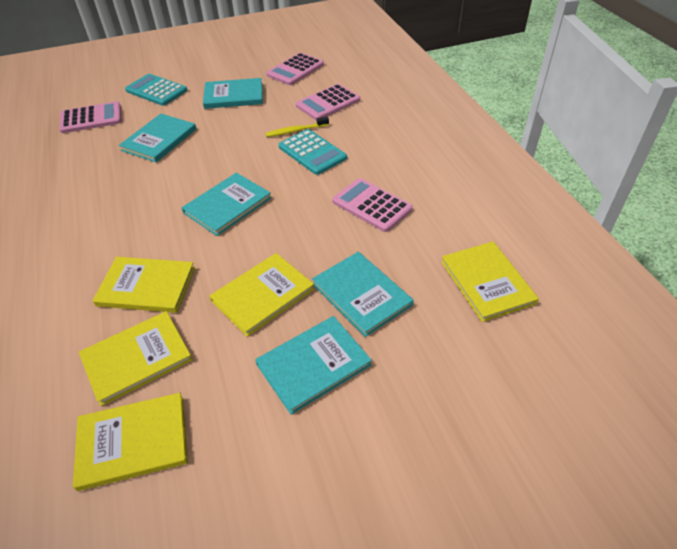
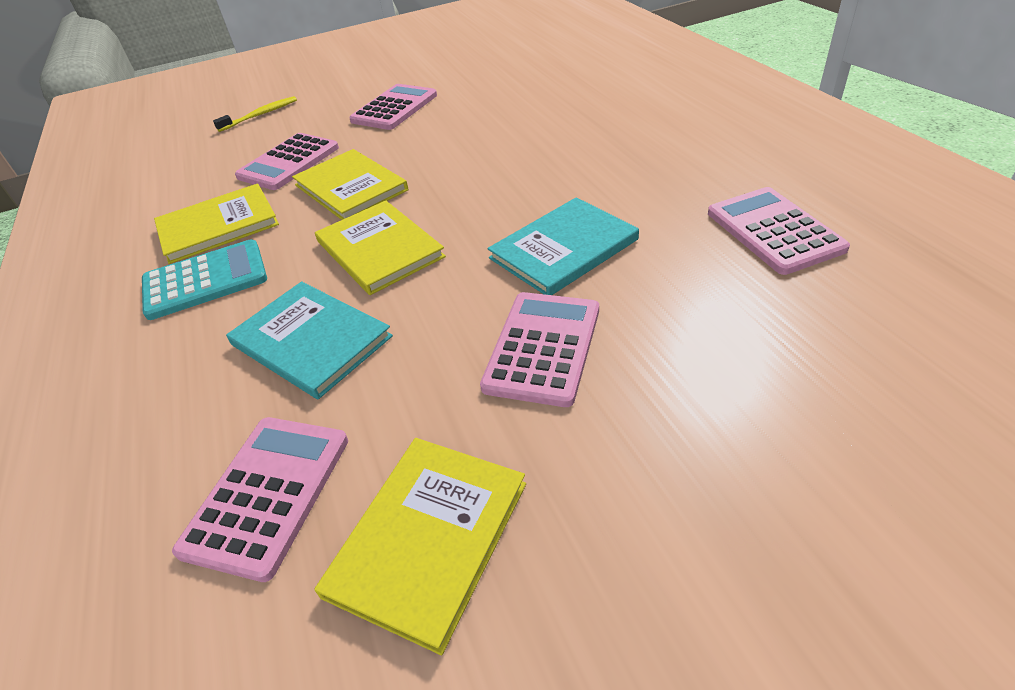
pink calculator: [59,101,121,133] [266,53,324,85] [296,84,360,120] [332,178,413,232] = 4 -> [172,417,348,582] [235,133,339,190] [349,84,437,130] [480,292,599,407] [708,187,850,275] = 5
turquoise book: [119,113,196,162] [182,173,271,236] [203,78,263,109] [255,316,372,415] [312,252,413,337] = 5 -> [226,281,393,399] [487,197,639,295] = 2
turquoise calculator: [125,74,187,106] [278,129,347,175] = 2 -> [142,239,267,320] = 1
yellow book: [73,393,188,491] [79,311,193,406] [93,257,195,313] [209,253,314,337] [441,241,539,322] = 5 -> [154,183,279,264] [292,149,408,220] [314,438,526,655] [315,201,446,295] = 4

